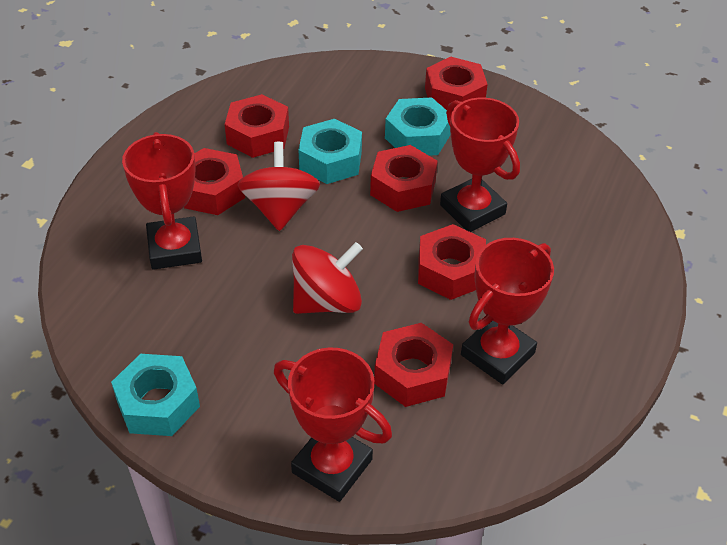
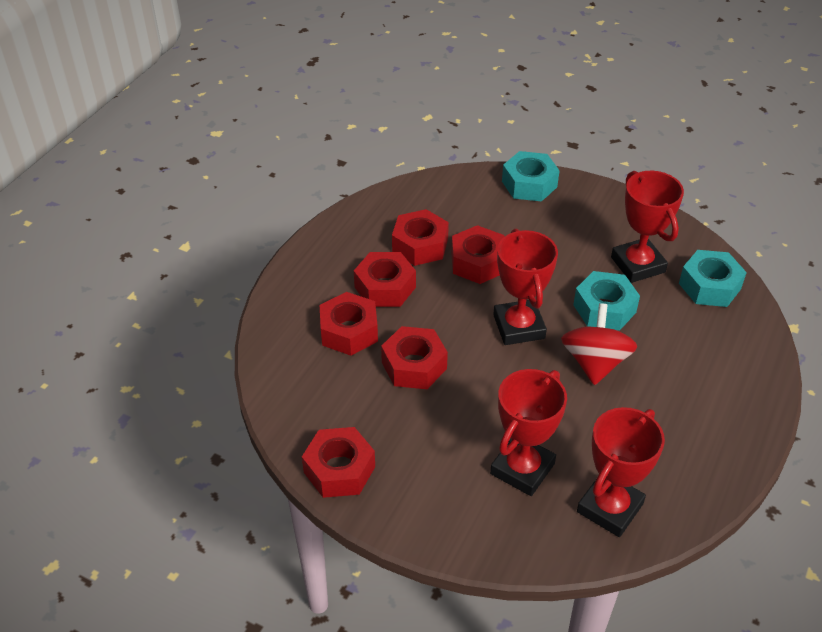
red spinning top: [238,142,320,231] [292,242,363,314] = 2 -> [561,303,637,385] = 1

